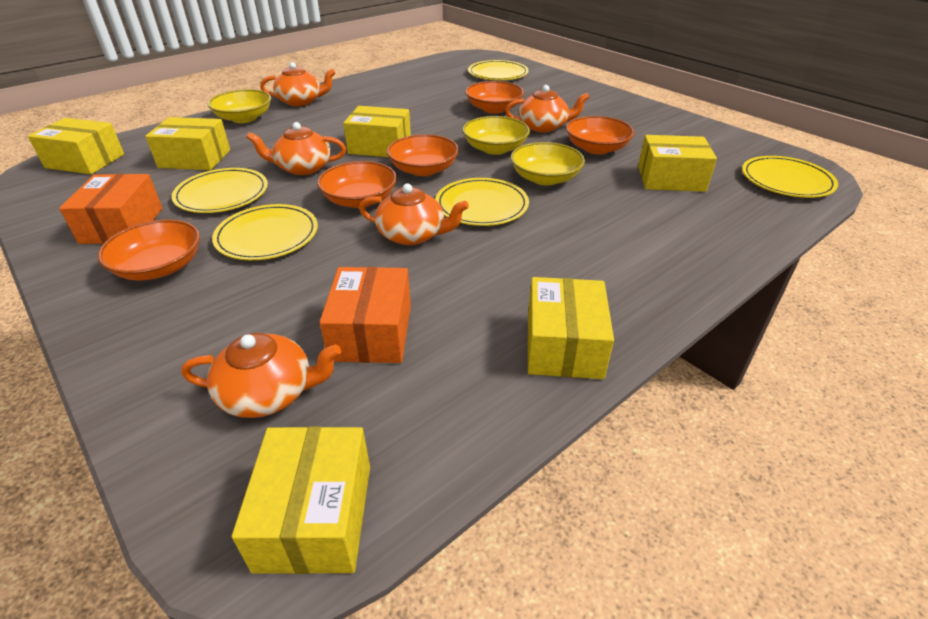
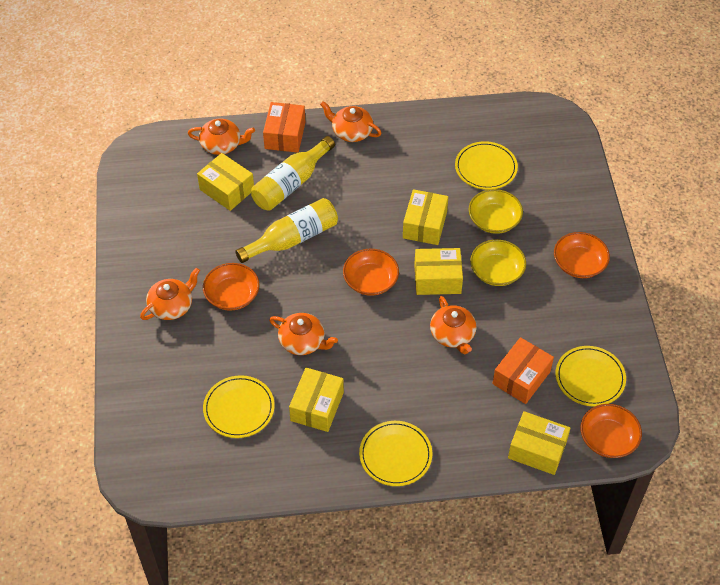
orange bowl: [98,219,200,281] [317,161,397,208] [387,134,459,176] [465,81,524,114] [566,116,635,154] = 5 -> [203,263,259,311] [343,249,399,296] [554,232,610,278] [581,404,642,458] = 4
yellow bottle: none = 0 -> [235,198,338,263] [251,136,335,211] = 2
yellow bowl: [208,89,271,123] [462,116,530,155] [510,142,585,185] = 3 -> [469,189,523,234] [470,240,526,286] = 2
yellow box: [28,118,124,174] [145,117,230,170] [232,427,370,574] [343,106,411,157] [528,277,614,379] [638,135,717,192] = 6 -> [197,153,254,211] [289,368,344,432] [403,189,448,245] [414,248,463,295] [508,411,571,475] = 5
yellow plate: [172,168,268,213] [212,204,318,260] [435,178,529,226] [468,60,529,80] [742,156,838,198] = 5 -> [203,375,275,438] [359,421,432,486] [455,141,518,190] [556,346,626,407] = 4

